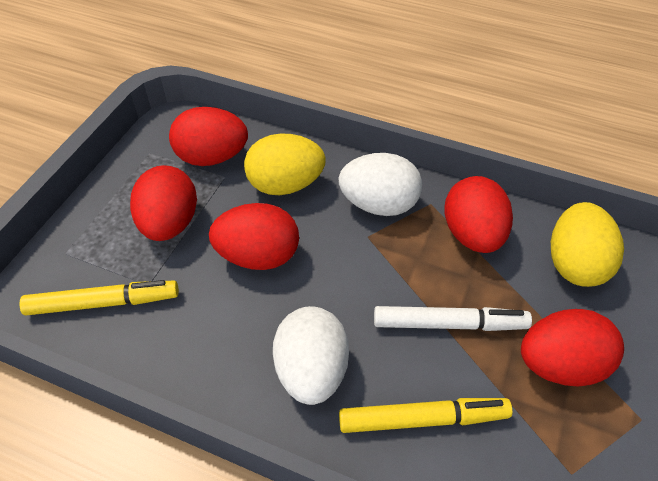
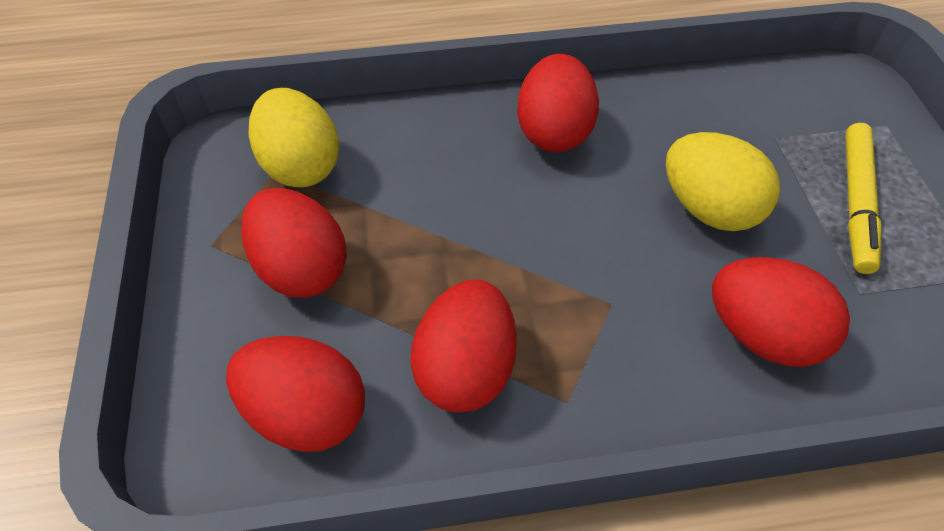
white egg: [273,306,349,405] [339,153,422,216] = 2 -> none = 0
white marker: [374,306,532,331] = 1 -> none = 0
yellow marker: [19,280,179,316] [339,398,513,433] = 2 -> [845,123,882,274] = 1

